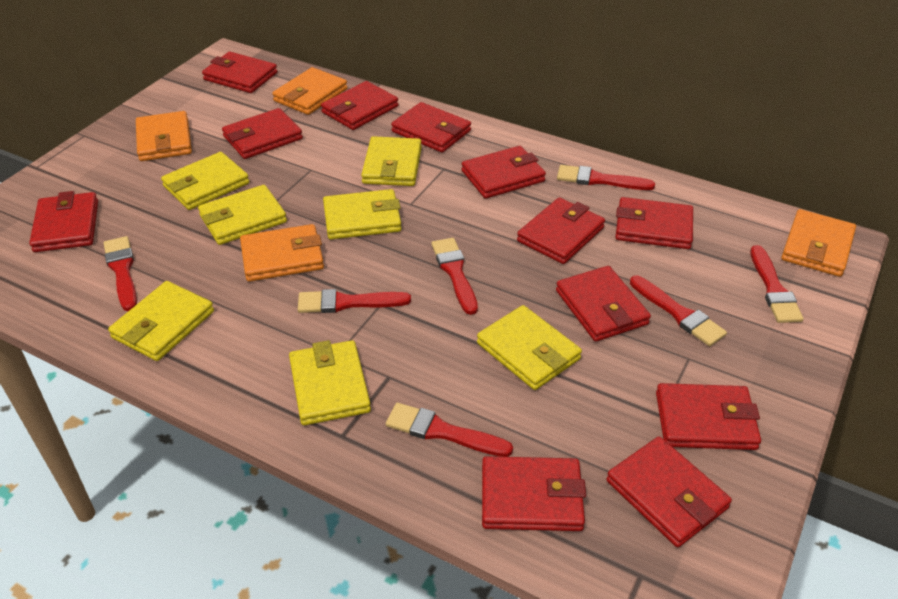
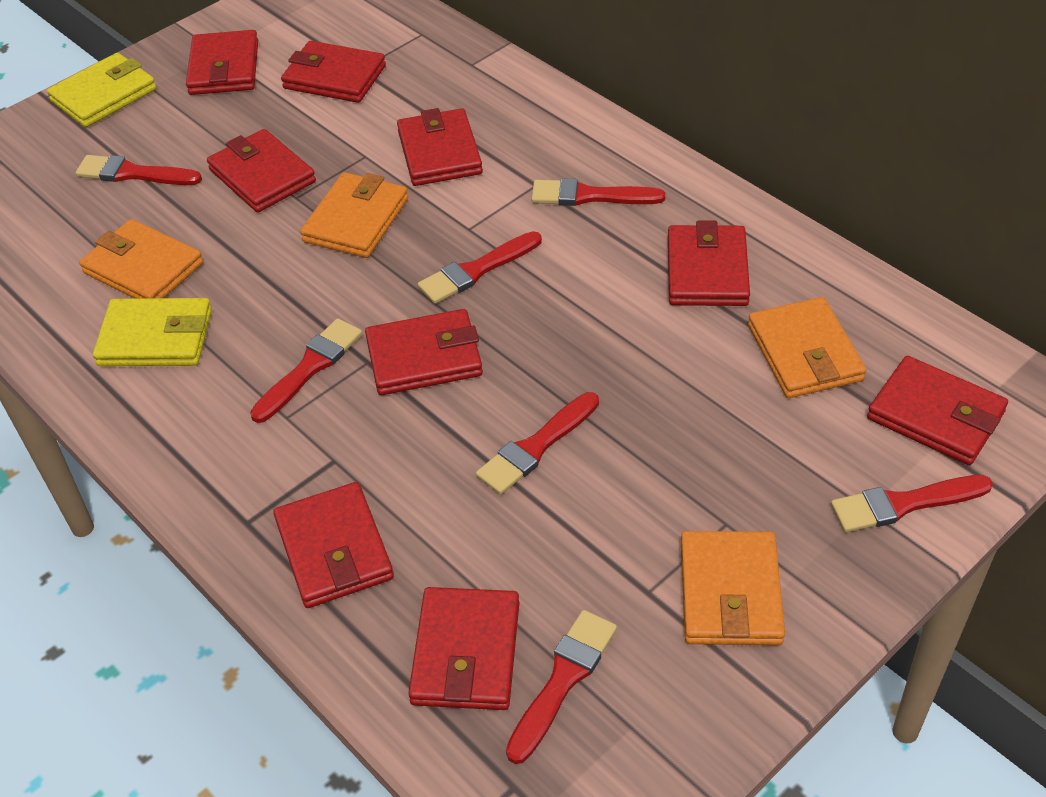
red wallet: [29,191,98,252] [202,52,277,93] [222,108,303,159] [321,81,399,130] [391,102,471,152] [462,146,546,199] [482,456,586,531] [517,197,605,264] [556,266,651,342] [606,436,732,547] [616,197,693,249] [656,383,761,450] = 12 -> [186,30,258,95] [207,129,316,212] [273,482,394,608] [281,41,386,103] [365,309,483,395] [397,108,483,186] [408,587,519,710] [668,221,750,306] [867,356,1008,465] = 9
yellow wallet: [108,281,214,361] [161,152,249,210] [198,185,287,245] [289,340,371,425] [323,189,402,239] [361,136,422,186] [477,305,582,390] = 7 -> [47,53,156,127] [93,298,212,366] = 2

